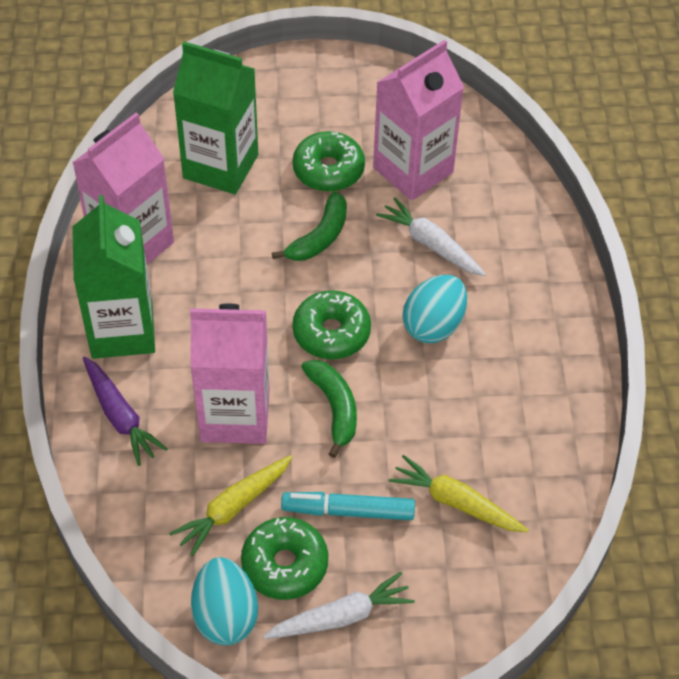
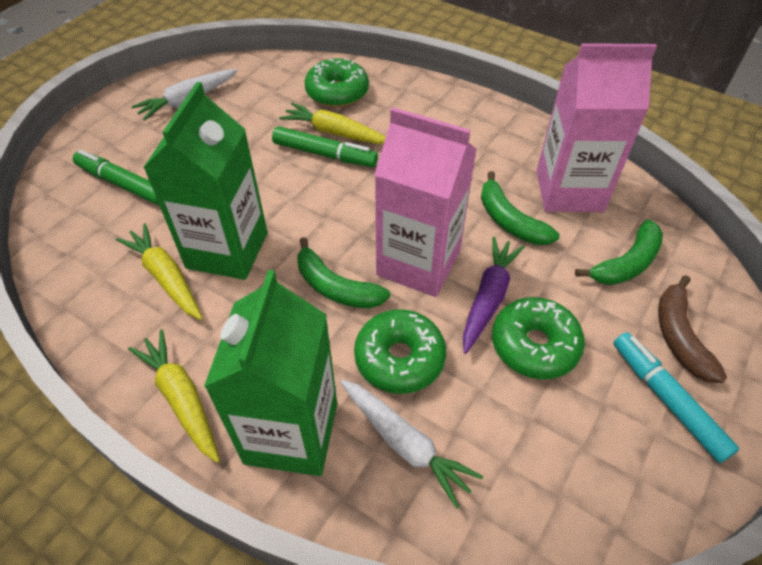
brown banana: none = 0 -> [658,275,727,383] = 1
green banana: [272,191,347,261] [301,360,357,458] = 2 -> [297,237,390,309] [481,171,560,245] [575,219,663,285] = 3
green marker: none = 0 -> [73,150,159,205] [272,126,378,167] = 2
pink carton: [72,113,174,264] [190,304,270,444] [373,40,464,200] = 3 -> [374,107,477,297] [536,43,657,212] = 2
turquoise egg: [191,557,258,646] [403,275,467,343] = 2 -> none = 0
yellow carrot: [169,455,292,557] [388,455,528,532] = 2 -> [116,223,202,320] [128,330,220,463] [279,103,386,144] = 3

